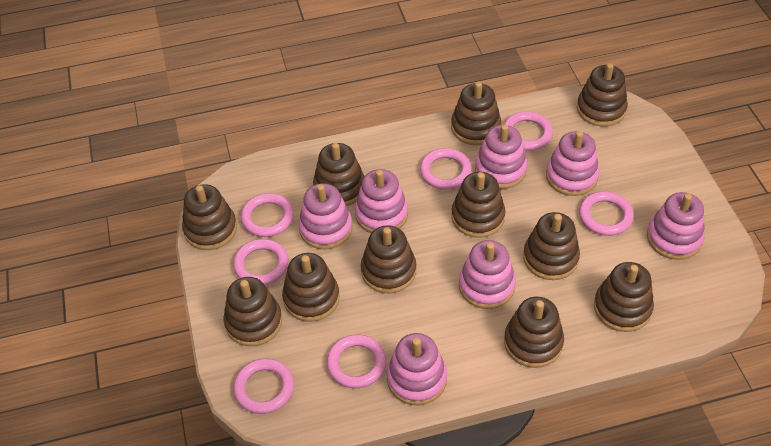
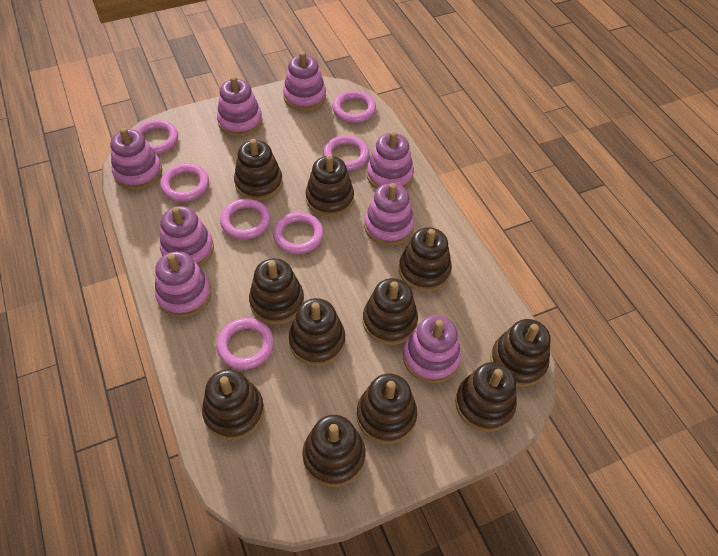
pink stacking toy: [298,183,353,250] [355,169,408,233] [387,333,447,405] [459,240,516,309] [475,124,527,189] [546,131,599,196] [647,192,705,260] = 7 -> [110,128,162,190] [155,251,212,317] [160,206,214,267] [217,76,262,137] [283,52,326,111] [364,183,414,246] [367,131,414,189] [403,315,461,383] = 8

